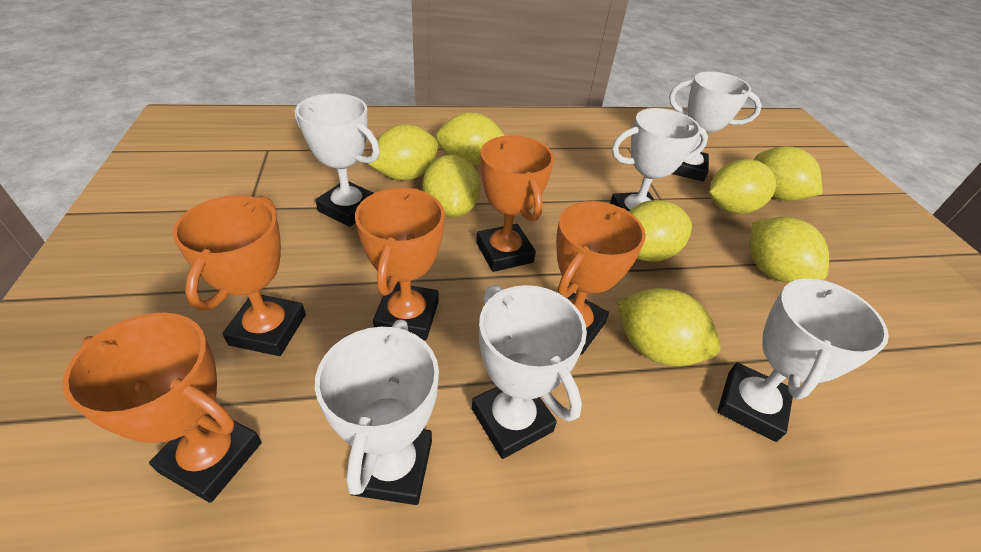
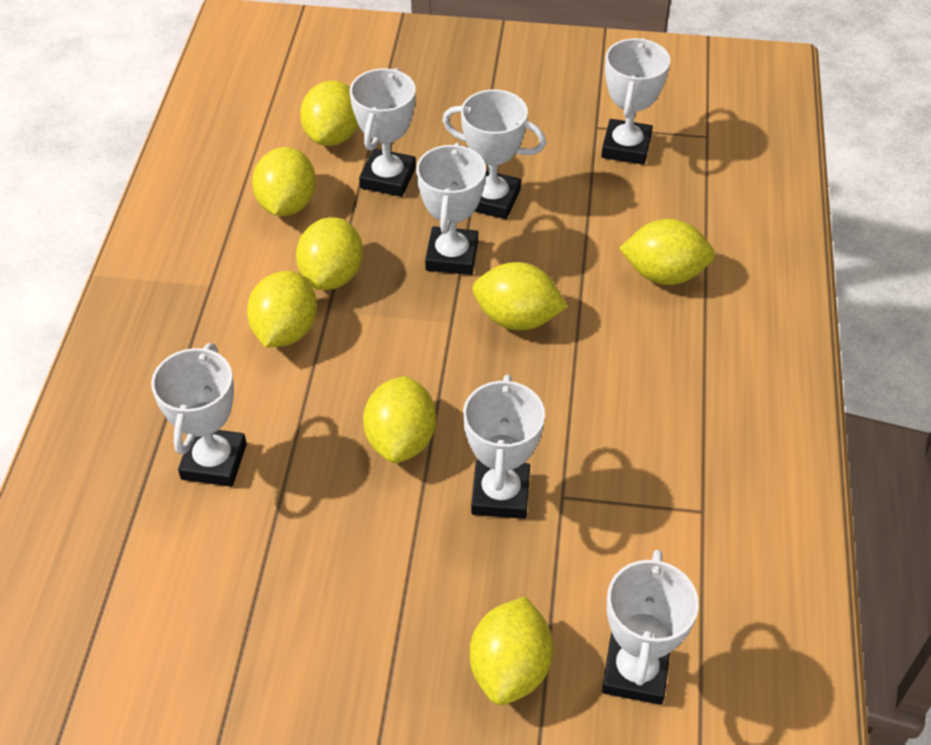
orange trophy: [62,313,262,503] [173,195,306,356] [355,188,445,340] [476,135,554,272] [556,201,646,355] = 5 -> none = 0
white trophy: [294,93,380,227] [315,320,439,505] [472,285,587,459] [610,108,708,211] [669,71,762,181] [717,278,889,442] = 6 -> [151,343,247,487] [350,68,416,197] [416,143,486,275] [442,90,546,219] [463,375,545,519] [601,38,670,165] [602,549,699,705] = 7

